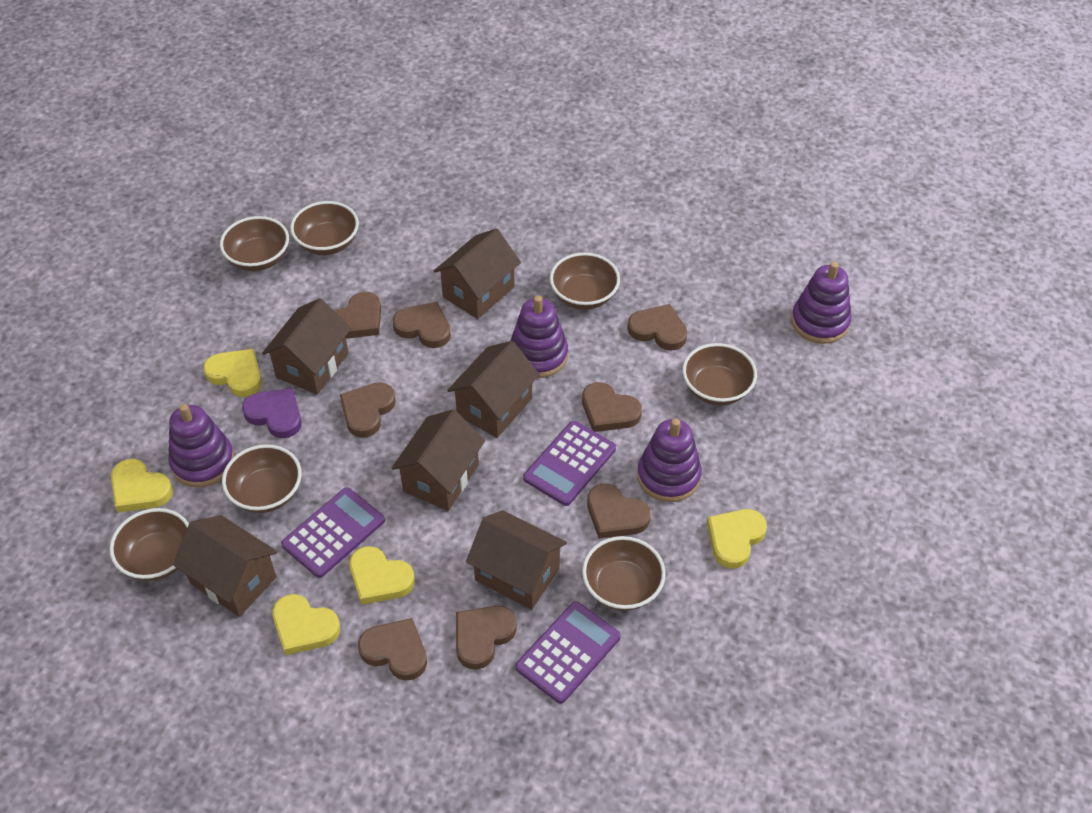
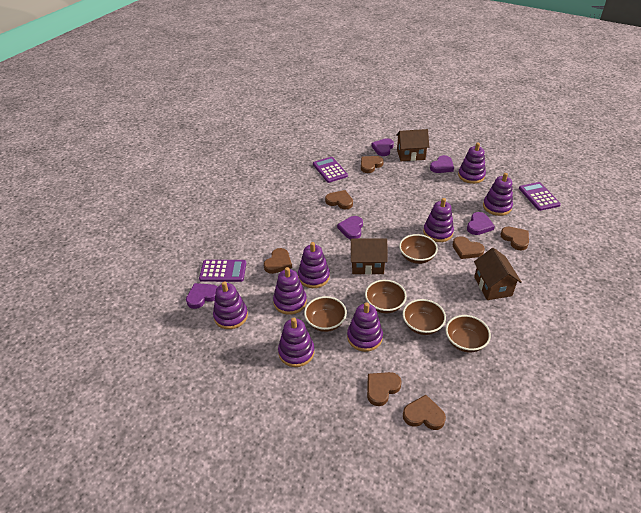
brown bowl: [110,508,189,581] [220,216,289,271] [222,444,302,513] [290,201,359,255] [550,253,620,310] [582,536,666,611] [683,343,757,405] = 7 -> [304,296,347,332] [365,280,407,313] [399,234,438,264] [403,299,446,335] [445,315,491,352] = 5
brown heart: [335,292,381,339] [340,382,396,438] [358,618,427,681] [393,302,451,348] [456,606,517,670] [582,382,642,432] [587,484,650,538] [627,304,687,351] = 8 -> [264,248,292,274] [325,190,353,210] [361,156,384,173] [367,372,401,406] [403,395,446,430] [453,236,485,259] [500,227,529,250] = 7
brown house: [173,515,277,617] [262,298,351,394] [392,409,485,511] [434,229,521,319] [447,341,540,438] [466,510,567,610] = 6 -> [350,239,387,275] [396,129,429,161] [474,248,522,300] = 3
purple heart: [242,388,302,438] = 1 -> [186,283,217,309] [337,216,363,239] [371,138,394,156] [430,155,454,173] [467,212,495,235] = 5
purple stacking toy: [168,404,234,487] [510,295,568,378] [637,418,702,502] [791,262,852,344] = 4 -> [213,281,248,329] [273,267,307,315] [278,318,315,367] [298,242,330,288] [347,302,383,352] [423,198,454,242] [458,143,486,184] [483,173,513,216] = 8
yellow heart: [111,459,173,513] [203,349,262,397] [272,594,340,655] [349,546,415,605] [707,509,767,569] = 5 -> none = 0

